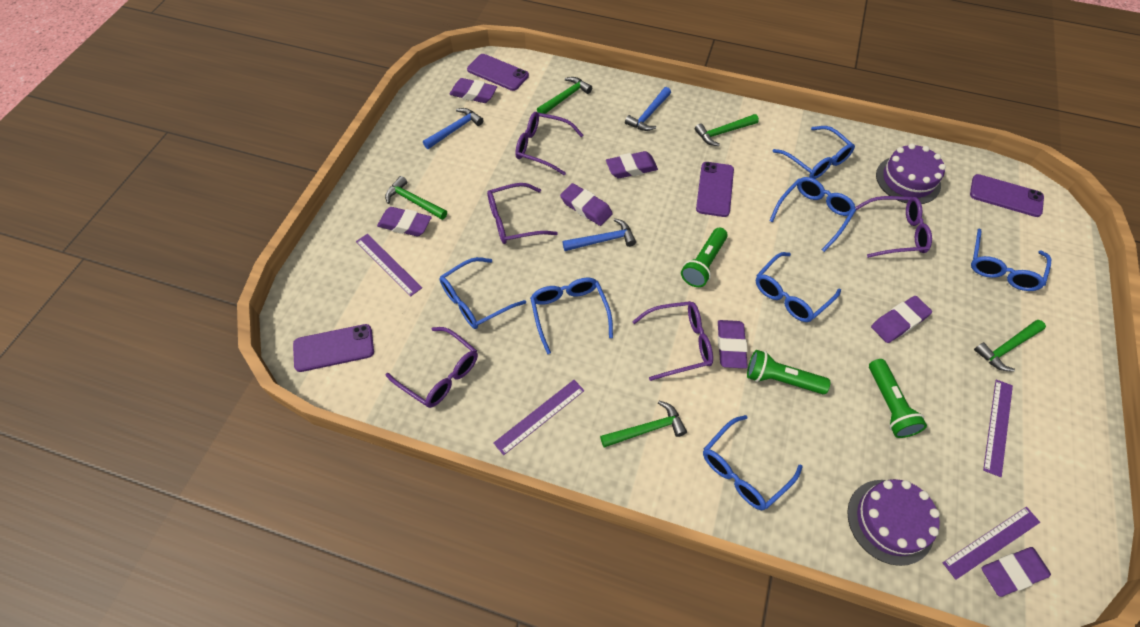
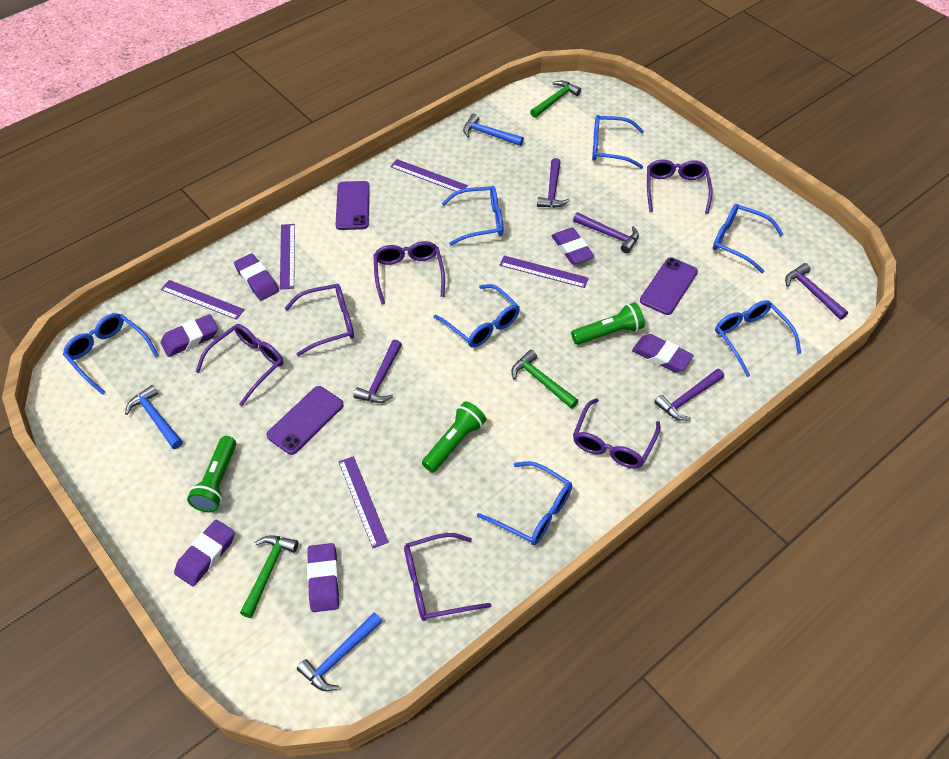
green hammer: [385,176,447,220] [537,77,592,114] [600,401,687,448] [695,114,759,146] [974,320,1046,372] = 5 -> [240,535,298,618] [511,350,578,409] [530,81,581,118] = 3
purple cake: [847,479,940,566] [876,143,946,204] = 2 -> none = 0
purple eraser: [377,207,432,236] [449,78,497,103] [560,183,613,226] [606,151,658,178] [718,320,748,369] [871,296,932,343] [981,547,1051,597] = 7 -> [160,314,218,357] [174,520,235,586] [234,253,279,301] [307,543,339,612] [551,228,595,265] [632,334,694,372] = 6
purple glasses: [386,327,478,408] [487,183,558,244] [515,112,584,175] [632,301,713,381] [855,196,932,258] = 5 -> [196,324,284,406] [285,284,354,356] [374,241,445,304] [404,533,491,621] [573,398,660,468] [647,159,712,214] = 6
purple hammer: none = 0 -> [354,340,402,403] [537,158,570,208] [573,212,639,253] [654,368,724,421] [785,263,848,320] = 5
purple phone: [293,324,374,372] [467,54,529,91] [696,162,734,217] [970,174,1044,217] = 4 -> [266,386,344,455] [336,181,370,230] [640,257,698,315] = 3
purple ruler: [356,234,422,297] [493,380,585,455] [942,507,1040,580] [983,380,1013,477] = 4 -> [161,280,245,320] [280,224,295,290] [339,456,389,548] [390,159,468,194] [500,256,589,288] = 5

